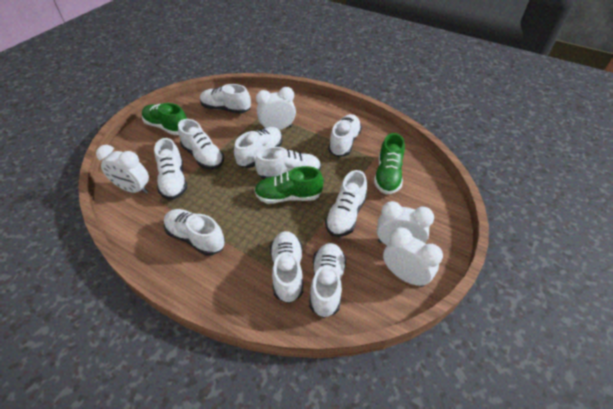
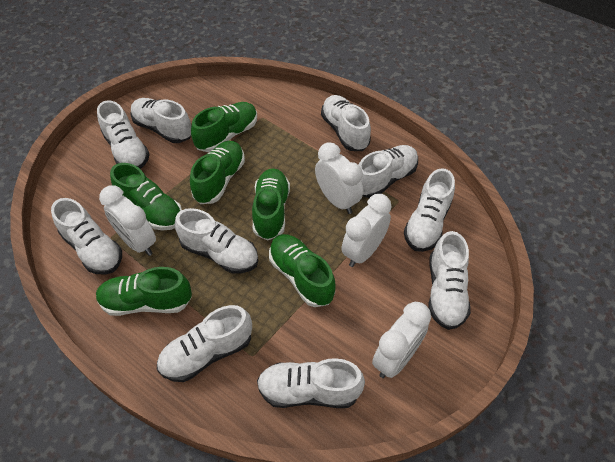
green shoe: [142,103,187,135] [254,166,324,204] [374,133,405,194] = 3 -> [96,267,192,316] [110,163,182,230] [190,141,245,204] [191,102,257,152] [252,168,290,240] [269,234,336,307] = 6

